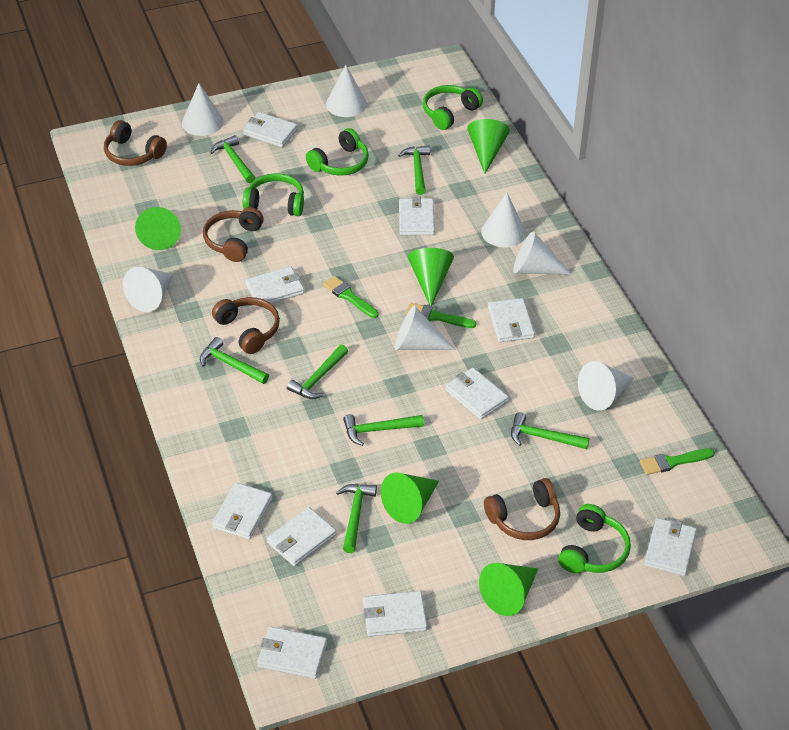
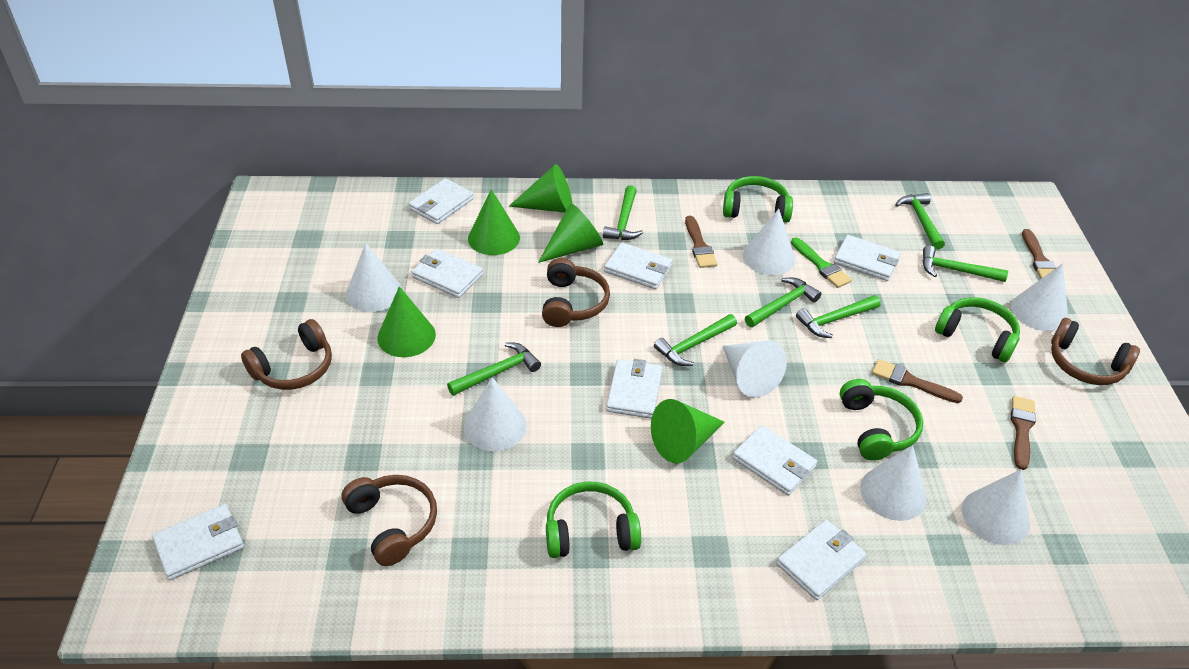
brown brush: none = 0 -> [685,216,717,268] [872,359,963,403] [1011,396,1036,470] [1022,229,1056,279] = 4
green brush: [323,276,379,318] [406,303,476,328] [640,448,715,475] = 3 -> [791,237,852,288] = 1
white wallet: [212,482,272,540] [243,112,298,147] [245,266,304,307] [257,626,327,679] [267,507,336,566] [363,591,427,637] [399,197,435,235] [445,368,509,420] [488,298,535,342] [644,518,697,576] = 10 -> [152,504,244,580] [409,178,474,224] [412,249,483,298] [604,242,673,289] [606,359,663,419] [732,425,817,496] [776,519,867,600] [834,235,900,281] = 8

